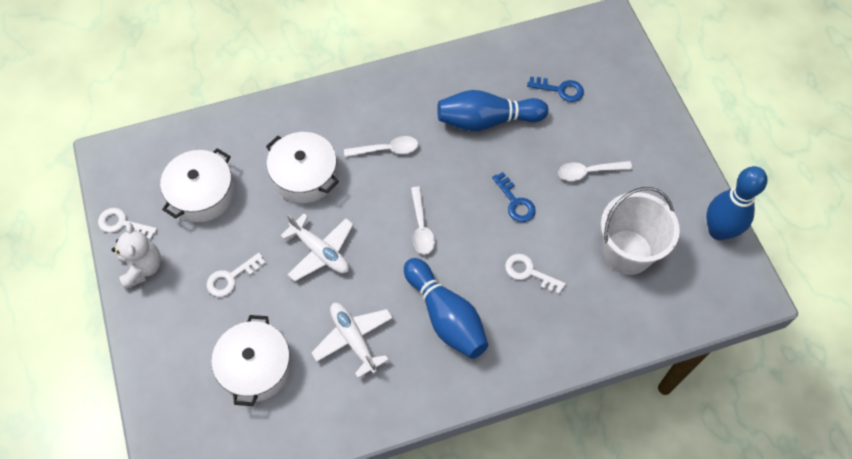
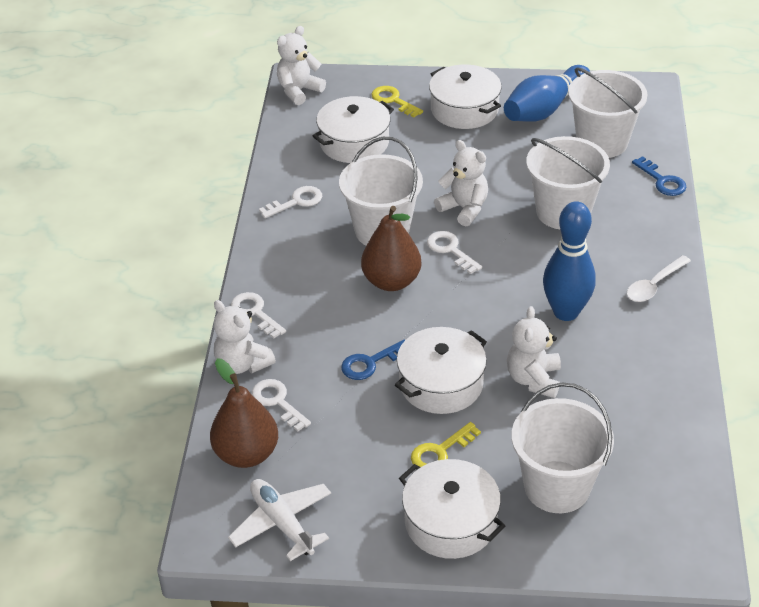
blue bowling pin: [404,258,488,359] [437,90,548,131] [706,166,767,240] = 3 -> [504,65,590,122] [543,201,596,321] = 2
brown pear: none = 0 -> [210,358,278,468] [361,206,422,291] = 2
white bucket: [601,187,680,275] = 1 -> [339,137,423,246] [512,383,614,513] [526,136,610,229] [568,67,648,158] = 4
white key: [98,208,157,240] [207,253,265,297] [505,254,566,294] = 3 -> [231,292,286,339] [252,379,311,431] [259,186,322,218] [427,231,482,274] = 4
white plane: [280,214,353,281] [311,303,393,378] = 2 -> [228,479,331,561] = 1
white pot: [160,148,235,222] [211,315,292,406] [266,132,339,203] = 3 -> [313,96,394,163] [395,327,487,414] [399,459,505,559] [429,64,502,129] = 4
white spoon: [344,136,419,157] [411,187,435,255] [558,161,632,181] = 3 -> [627,255,691,302] = 1
white teddy bear: [112,222,161,289] = 1 -> [214,300,276,374] [277,26,326,105] [434,140,488,226] [507,306,561,398] = 4
yellow key: none = 0 -> [371,86,423,118] [411,422,481,467] = 2

